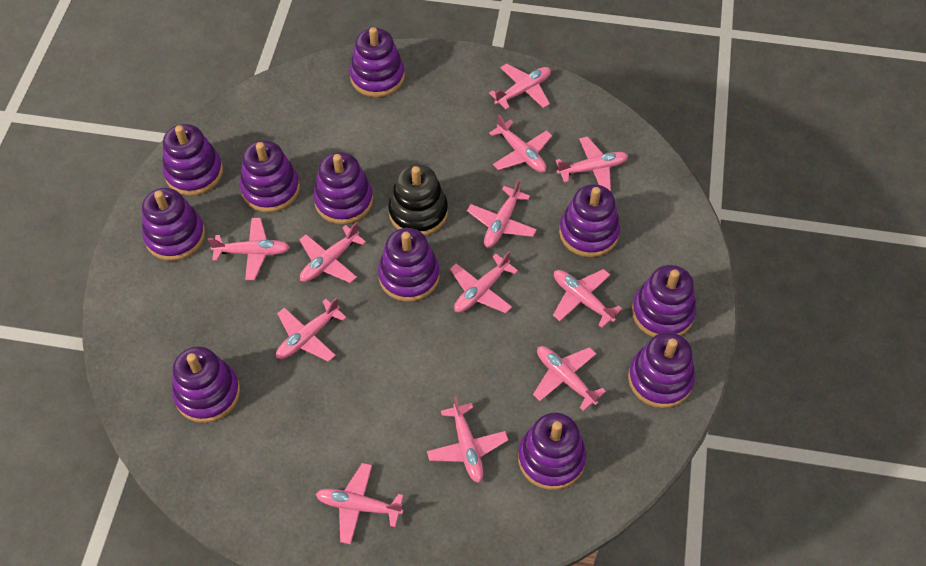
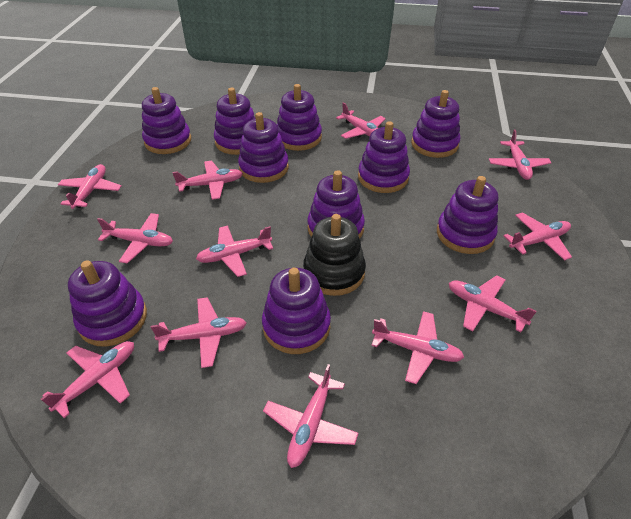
purple stacking toy: [142,188,205,261] [162,124,223,196] [172,347,240,423] [240,140,300,213] [313,152,373,224] [350,27,405,97] [378,228,440,302] [518,413,587,490] [559,184,620,257] [628,332,695,408] [632,265,697,337] = 11 -> [68,260,147,347] [142,87,191,154] [214,88,255,155] [238,112,289,183] [262,268,331,354] [277,84,322,151] [308,170,365,239] [358,121,410,193] [411,90,460,158] [437,176,498,254] = 10

